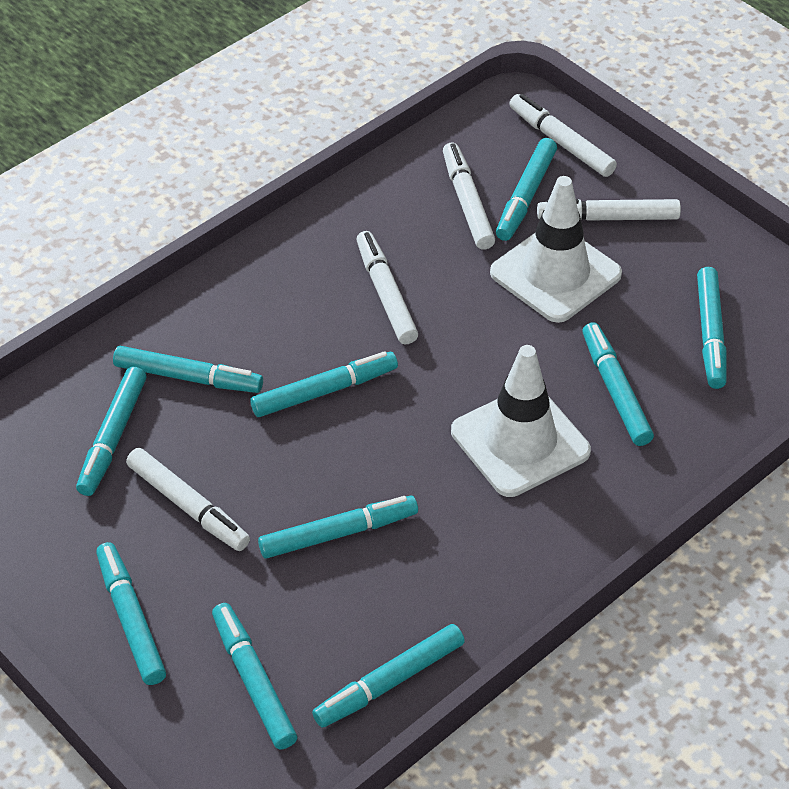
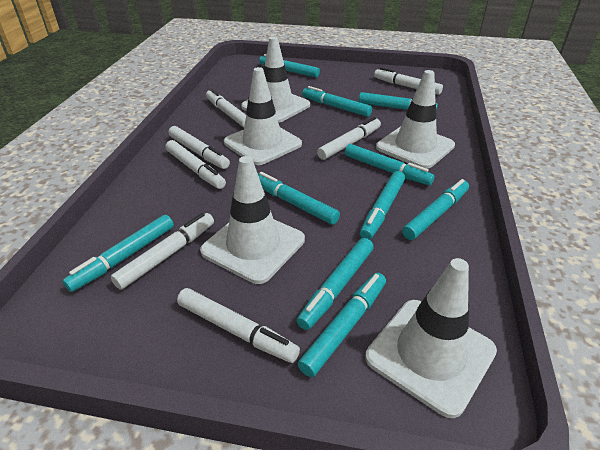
white marker: [126,448,250,551] [356,231,418,344] [443,143,495,250] [509,94,617,177] [537,199,681,221] = 5 -> [111,213,214,290] [165,140,226,189] [168,126,230,169] [177,288,300,363] [206,89,246,128] [317,117,381,160] [374,67,443,95] = 7
white traffic cone: [451,345,591,497] [490,176,622,323] = 2 -> [200,156,305,284] [224,67,302,165] [241,37,310,123] [365,258,497,418] [376,70,455,169] = 5

